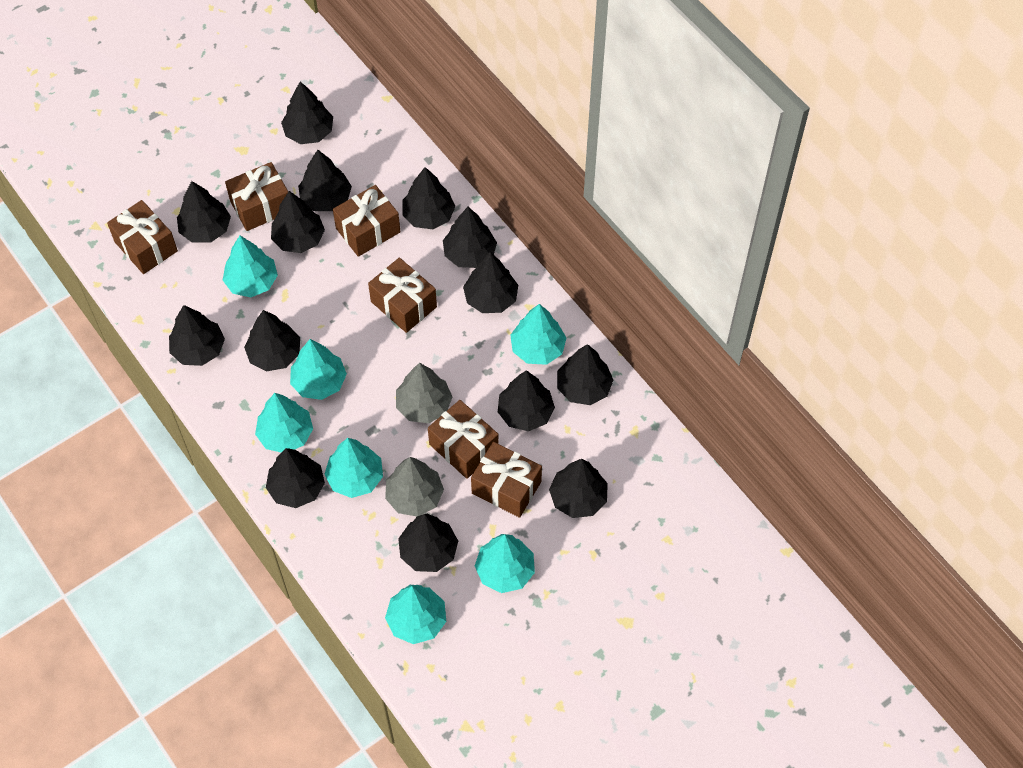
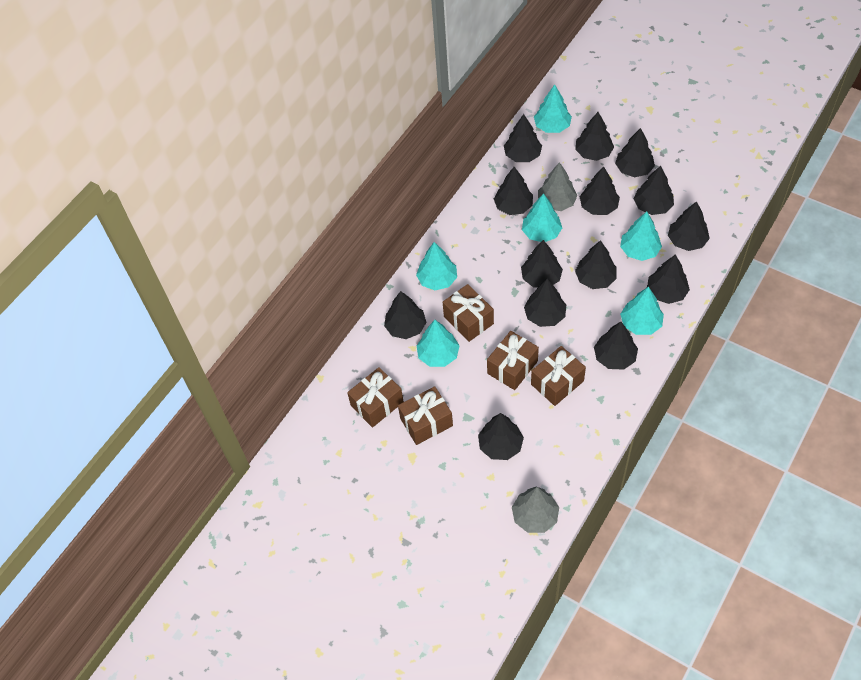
brown gift: [107,200,178,274] [225,162,288,231] [333,185,400,257] [368,257,437,333] [428,400,499,479] [471,442,542,518] = 6 -> [347,367,404,427] [398,386,453,445] [443,284,494,342] [487,331,539,390] [531,346,586,406] = 5
turquoise tree: [223,236,278,297] [255,393,313,453] [290,339,347,400] [324,438,383,498] [385,585,446,644] [475,534,535,593] [510,304,566,365] = 7 -> [416,242,457,290] [417,320,460,367] [522,193,562,242] [534,84,572,133] [620,212,662,261] [620,287,664,335] = 6

